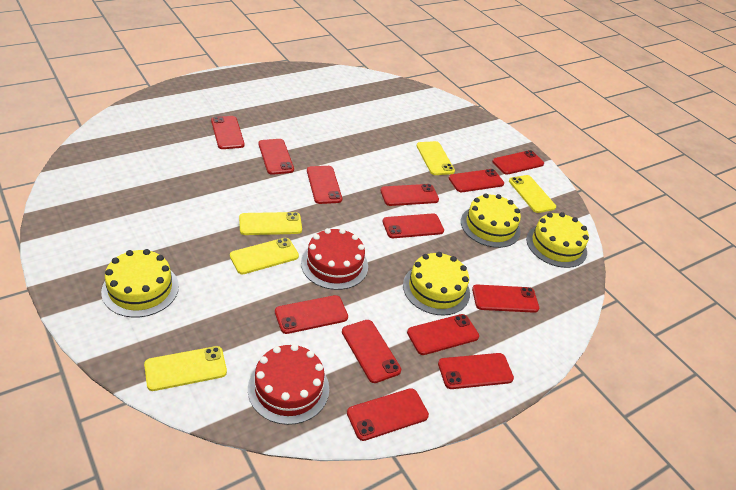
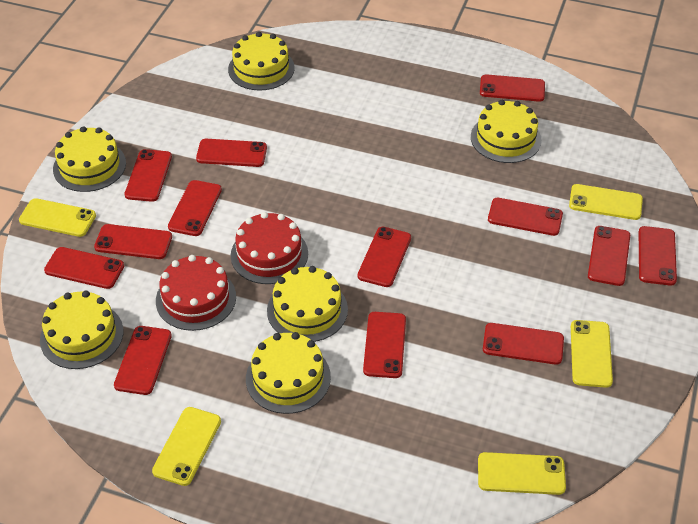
yellow cake: [101,249,179,317] [403,252,470,315] [461,193,521,248] [526,212,589,268] = 4 -> [40,291,123,369] [53,126,126,192] [228,32,295,90] [246,332,331,414] [267,266,348,342] [471,100,542,163] = 6

